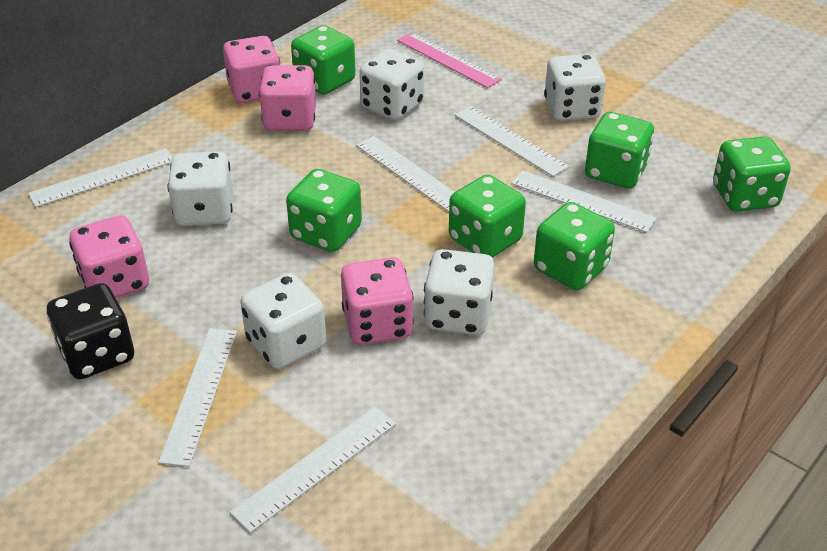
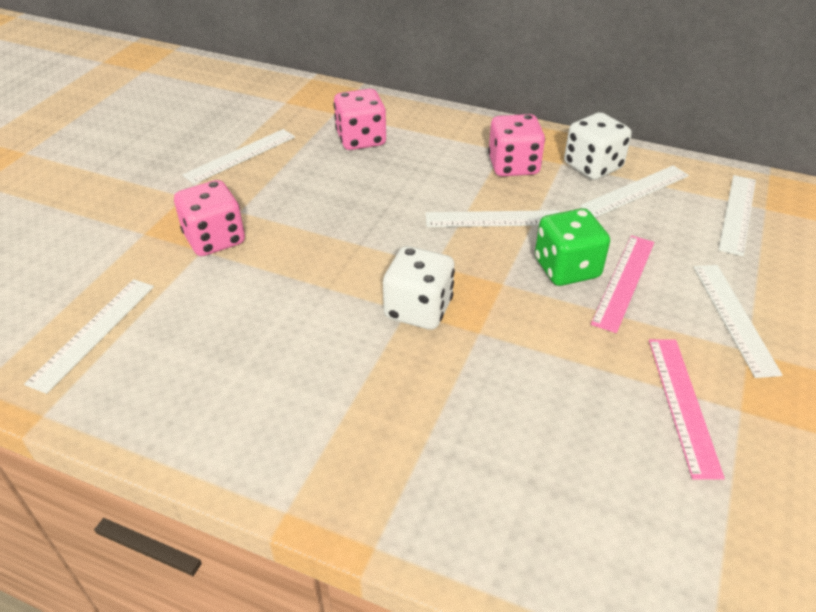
black dice: [47,283,134,379] = 1 -> none = 0
green dice: [286,169,362,252] [291,25,356,95] [449,175,526,258] [534,202,615,290] [585,112,654,188] [713,136,791,212] = 6 -> [535,208,610,286] = 1
pink dice: [69,215,149,298] [223,36,280,103] [259,65,316,131] [341,257,414,345] = 4 -> [174,180,245,256] [334,89,386,150] [488,114,545,177] = 3
pink ruler: [397,32,502,88] = 1 -> [591,235,654,333] [649,339,725,480] = 2
white dice: [167,151,233,226] [240,273,326,369] [359,49,424,120] [424,249,495,335] [544,54,606,121] = 5 -> [383,246,455,330] [564,112,632,180] = 2

